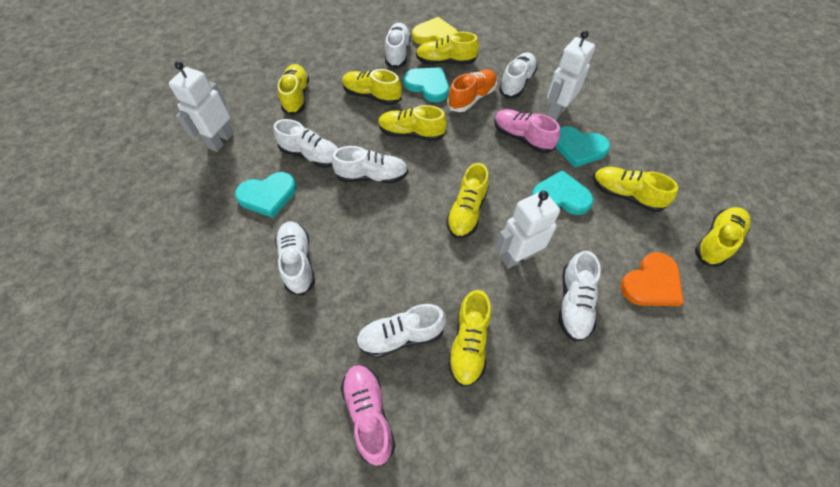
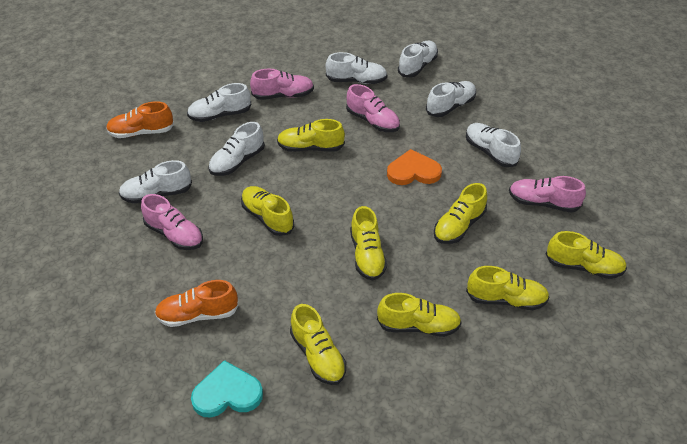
orange shoe: [447,70,497,112] = 1 -> [106,101,174,138] [155,280,239,327] = 2
pink shoe: [341,364,396,466] [494,109,560,153] = 2 -> [141,194,203,250] [250,68,314,100] [346,84,400,132] [509,176,586,213] = 4
turquoise heart: [235,172,296,218] [403,67,449,102] [532,170,594,215] [556,126,610,168] = 4 -> [191,360,263,417] = 1
white robot: [169,61,234,152] [495,191,560,269] [547,30,595,121] = 3 -> none = 0
yellow heart: [412,17,458,45] = 1 -> none = 0

